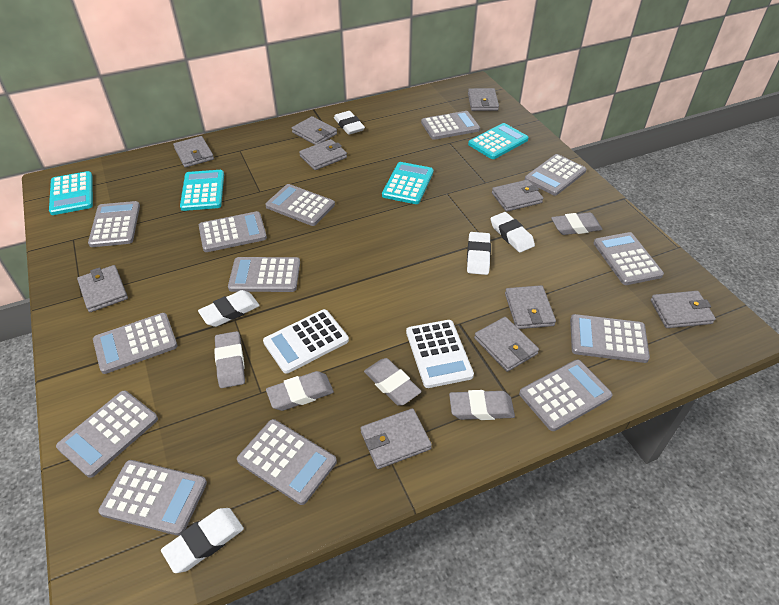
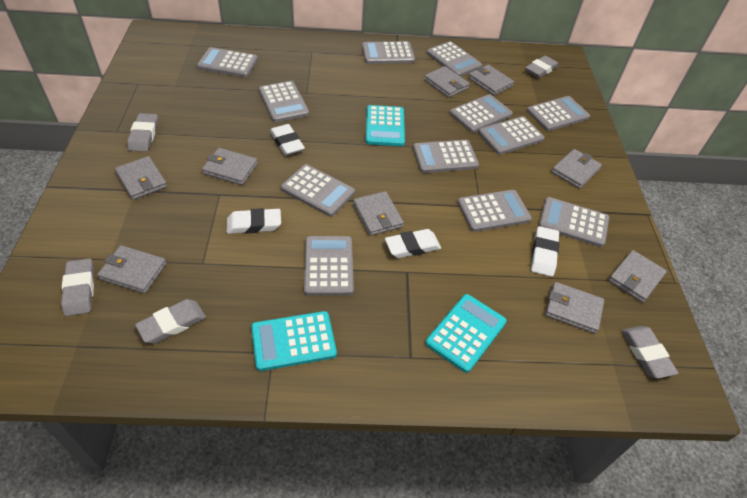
grey calculator: [56,390,158,478] [88,201,140,247] [93,313,178,374] [98,460,207,536] [199,211,267,252] [228,257,300,292] [237,419,337,505] [265,184,335,226] [421,111,480,140] [519,360,613,431] [525,154,586,196] [570,314,650,363] [593,232,664,285] = 13 -> [197,47,258,77] [259,81,309,122] [281,164,355,217] [304,236,354,296] [362,41,415,64] [413,140,479,173] [427,41,482,77] [450,94,513,133] [457,190,532,232] [478,116,545,155] [527,96,590,131] [539,197,609,247] = 12
grey wallet: [77,265,128,312] [173,136,214,167] [292,116,337,145] [299,139,347,170] [361,408,432,469] [468,88,499,111] [474,317,539,372] [492,180,543,212] [505,285,556,329] [651,291,716,328] = 10 -> [97,245,166,294] [115,156,167,200] [202,148,258,185] [353,191,404,236] [424,66,470,98] [468,65,514,95] [545,282,604,334] [552,149,602,189] [608,250,667,303] = 9
turquoise calculator: [49,171,93,215] [180,170,224,211] [382,162,434,204] [468,123,529,159] = 4 -> [251,311,337,371] [366,105,405,146] [425,294,507,373] = 3
white calculator: [263,309,349,374] [406,320,474,388] = 2 -> none = 0
white eraser: [161,508,244,573] [198,290,260,327] [334,111,365,135] [467,232,491,275] [490,212,535,253] = 5 -> [227,208,281,234] [270,124,305,155] [385,229,441,258] [531,226,560,277] = 4

